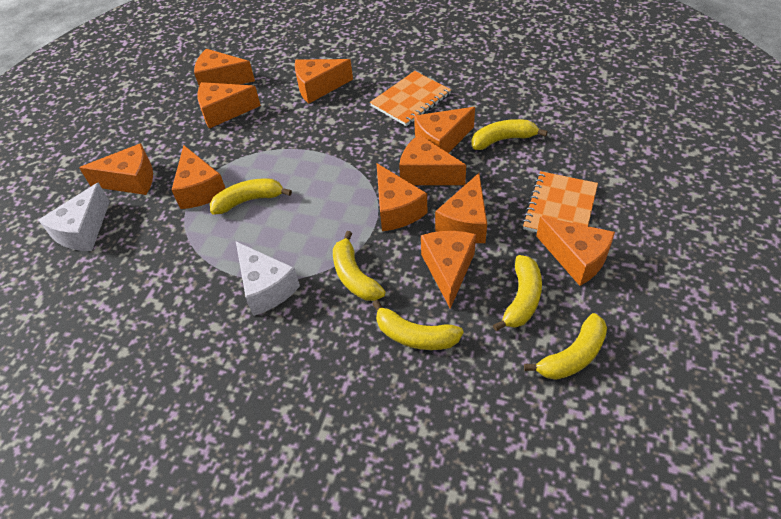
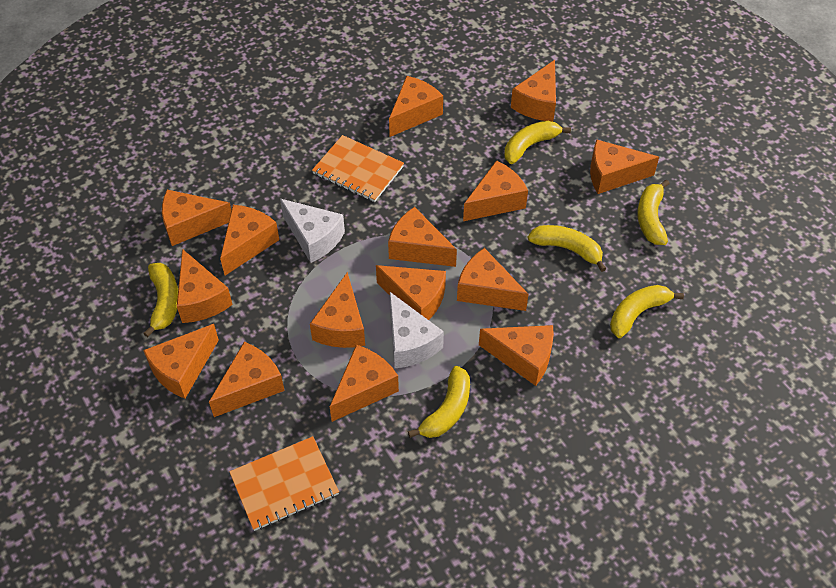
orange cheese: [79,143,153,195] [172,145,226,209] [194,49,255,86] [197,82,261,129] [295,59,353,104] [376,163,427,231] [399,134,466,185] [414,107,475,153] [421,231,476,309] [435,173,487,243] [536,216,615,286] = 11 -> [143,324,219,399] [162,190,231,246] [177,249,233,323] [209,342,285,417] [220,205,279,275] [310,272,365,348] [330,345,399,422] [376,265,446,320] [388,207,457,267] [389,76,443,137] [457,248,529,311] [463,160,528,221] [479,325,554,386] [511,60,556,122] [590,139,659,194] = 15

